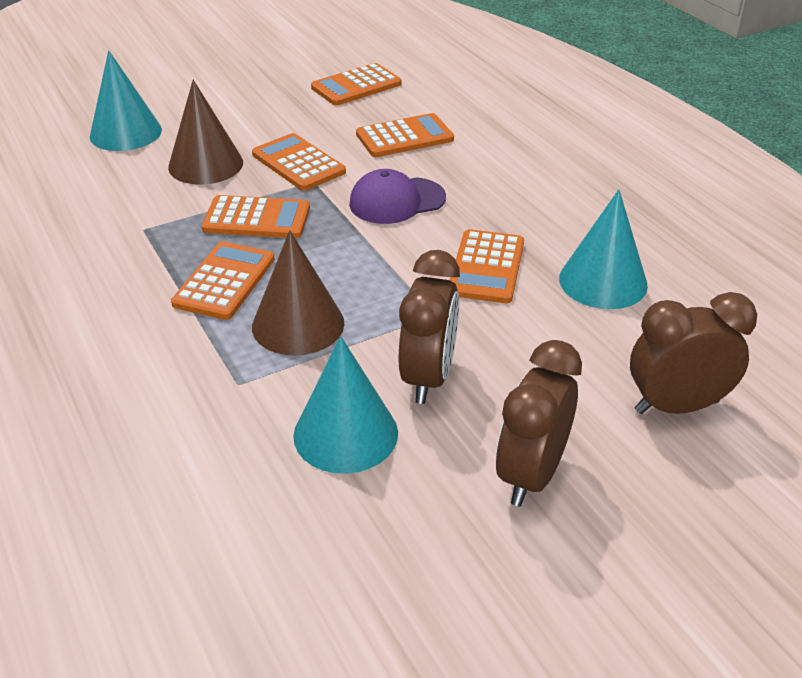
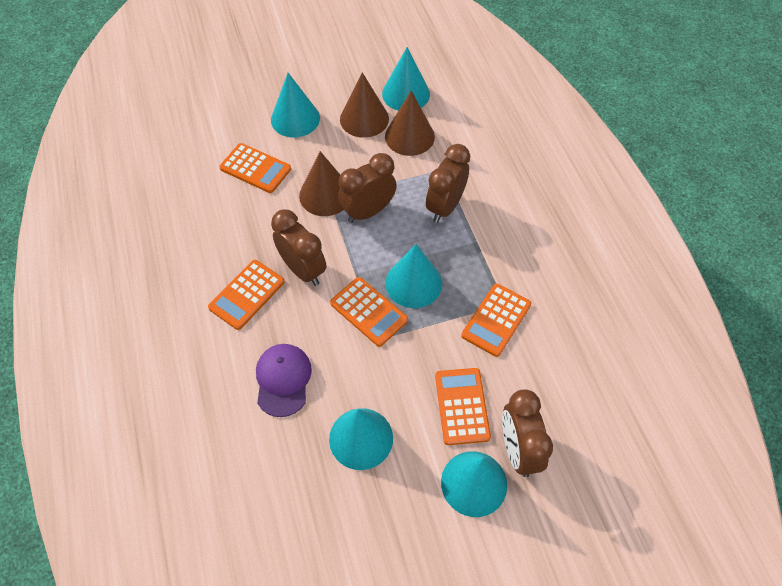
brown clock: [399,250,460,404] [495,340,582,507] [630,292,757,414] = 3 -> [271,210,326,286] [338,153,397,223] [426,144,470,223] [502,389,553,477] = 4
brown cone: [168,80,243,185] [252,230,344,356] = 2 -> [299,151,344,216] [340,72,389,138] [385,91,435,156] = 3
orange calculator: [171,241,275,320] [202,195,310,238] [252,133,346,191] [311,63,401,105] [356,113,454,157] [450,229,524,303] = 6 -> [208,260,285,330] [219,143,291,193] [330,277,408,347] [435,368,491,445] [461,284,532,357] = 5
turquoise cone: [90,50,162,151] [293,336,398,474] [559,189,648,309] = 3 -> [271,73,320,138] [329,408,393,470] [382,47,430,111] [386,244,442,308] [441,451,507,517] = 5

